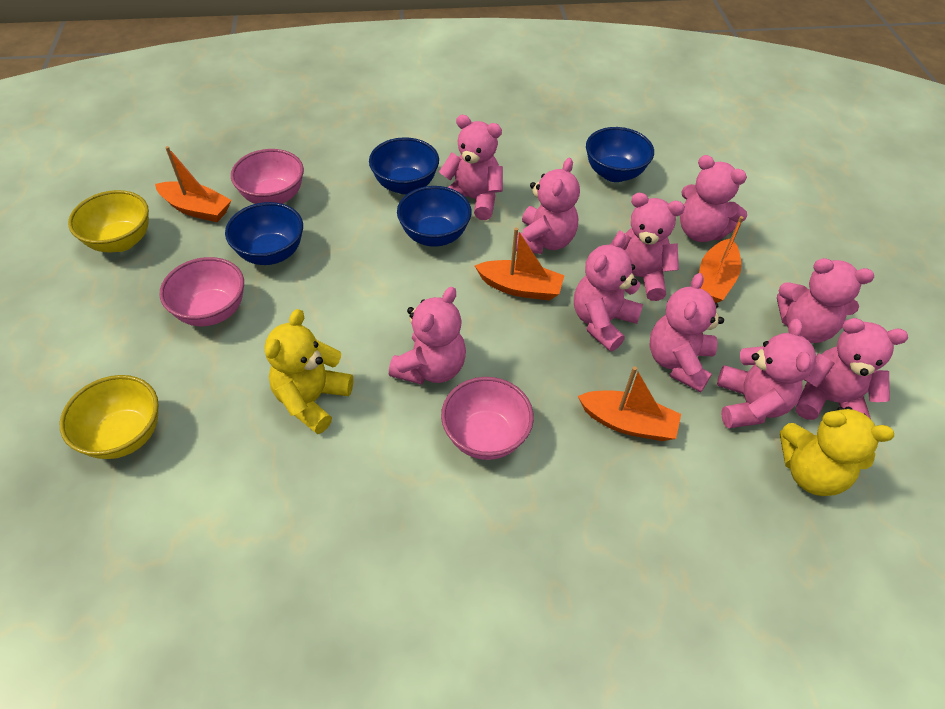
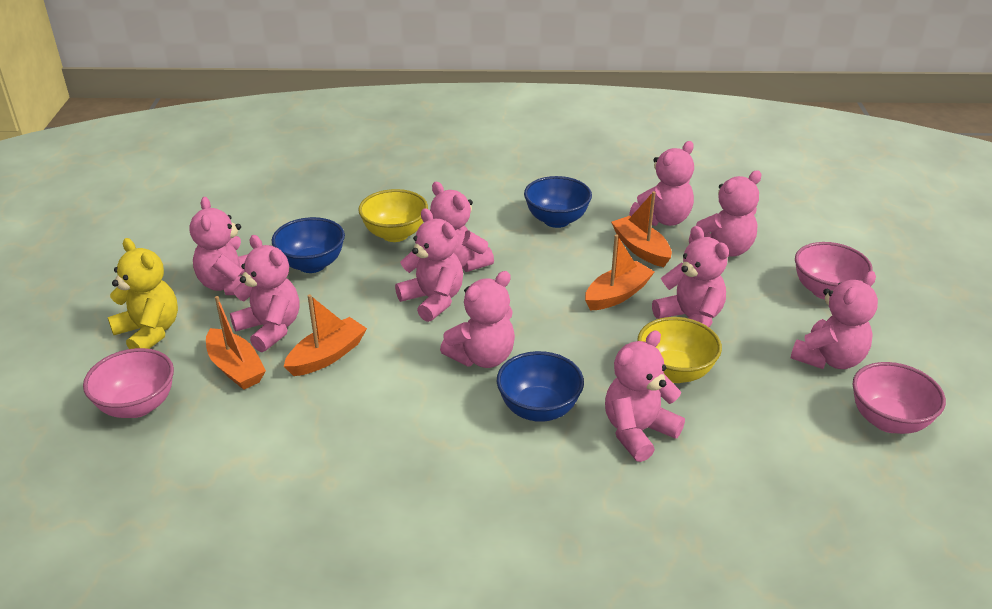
blue bowl: [225,202,303,265] [369,137,439,194] [397,186,472,247] [586,127,654,182] = 4 -> [272,217,345,273] [497,351,584,422] [524,176,592,228] = 3
yellow teddy bear: [265,309,353,434] [780,407,894,496] = 2 -> [108,238,178,349] = 1

